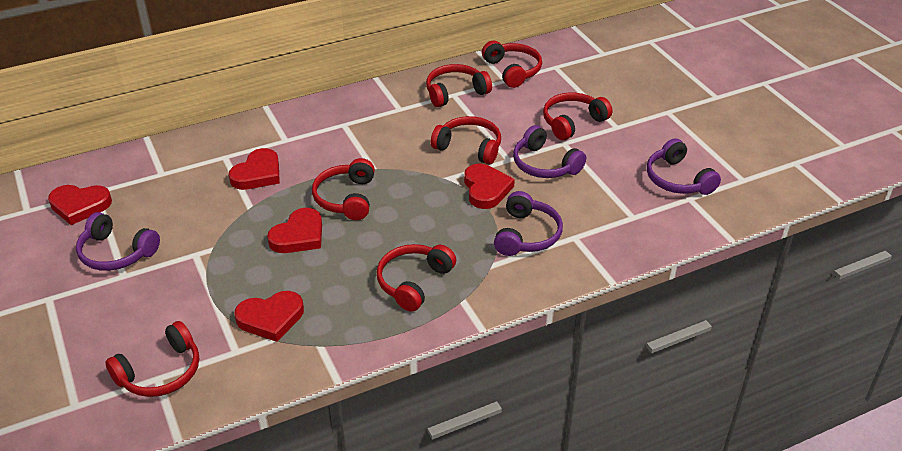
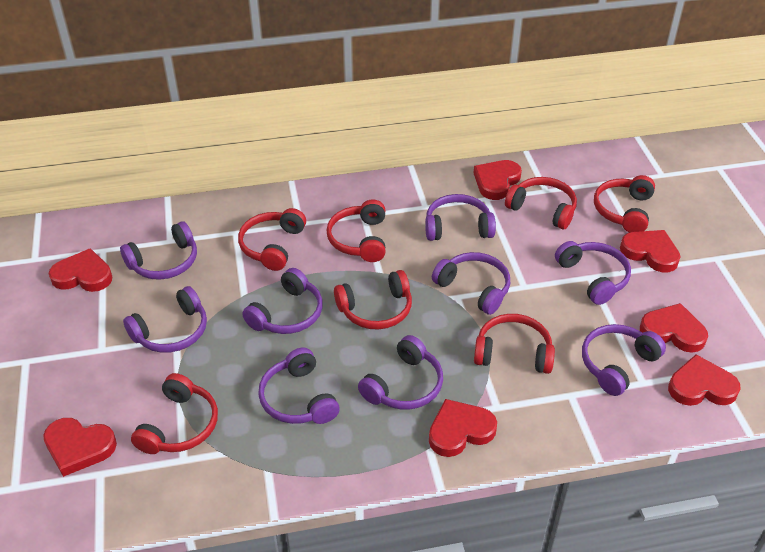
purple headphones: [76,212,160,271] [494,191,563,256] [513,125,586,178] [647,138,721,195] = 4 -> [120,221,197,280] [123,286,207,353] [242,268,323,334] [258,347,340,424] [358,335,443,410] [425,194,496,241] [432,252,510,315] [555,241,631,305] [582,324,666,396] = 9
red heart: [48,185,112,225] [229,148,280,190] [235,291,304,342] [267,208,322,253] [464,164,515,209] = 5 -> [43,418,117,477] [49,248,112,292] [429,399,497,457] [474,160,522,200] [620,230,681,272] [640,303,708,353] [668,355,741,406] = 7

